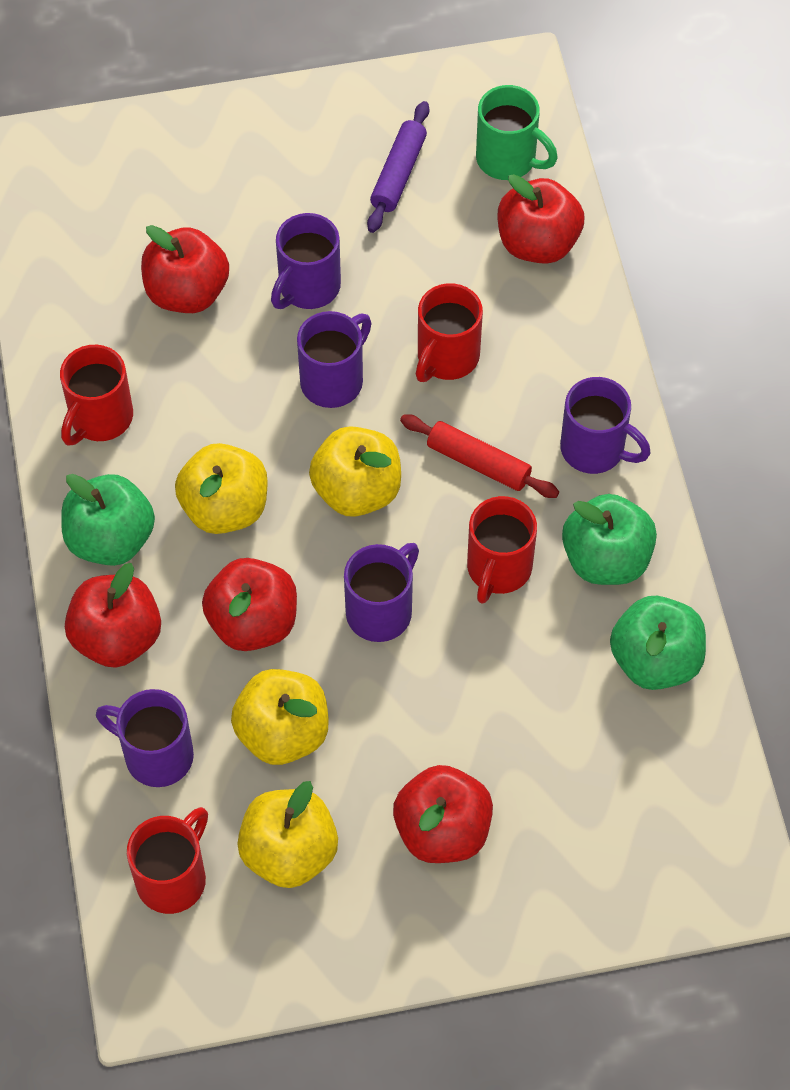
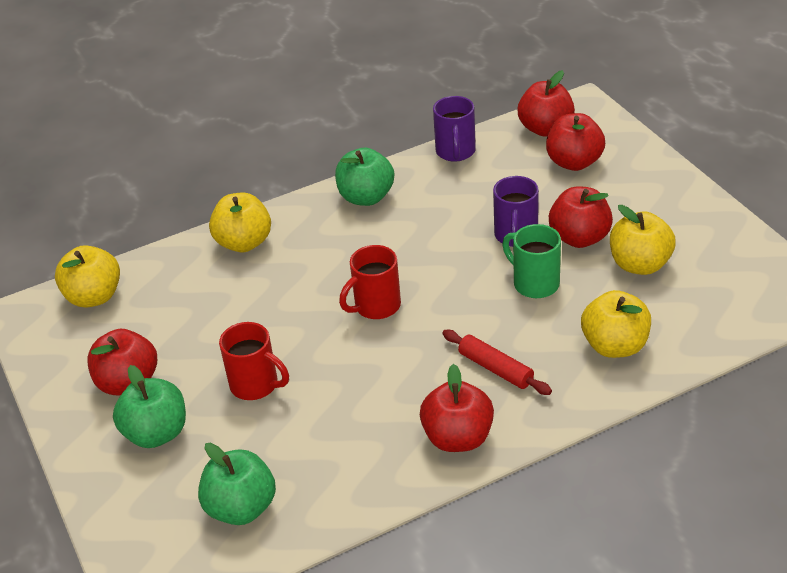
purple mug: [96,689,194,787] [271,213,341,309] [297,311,372,408] [344,543,419,642] [560,377,651,474] = 5 -> [433,96,476,162] [493,176,539,247] = 2
purple rolling pin: [367,101,429,233] = 1 -> none = 0
red mug: [60,345,133,445] [127,807,208,914] [416,283,483,382] [467,496,537,604] = 4 -> [219,322,289,400] [339,245,401,319] = 2

